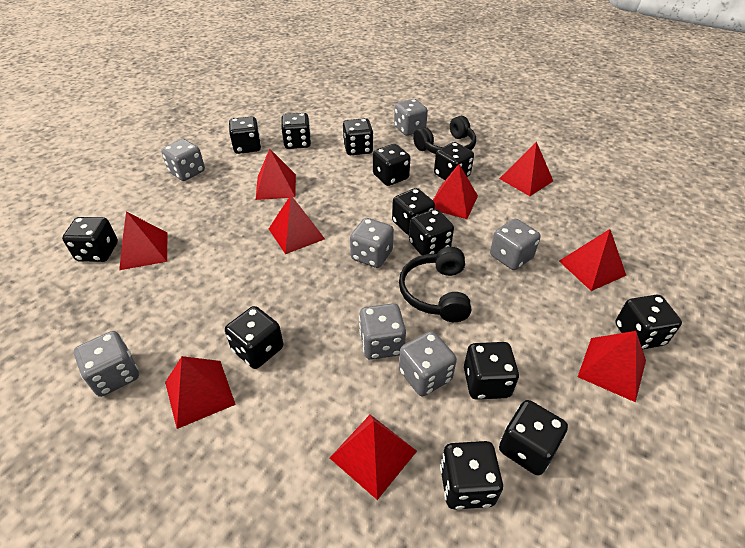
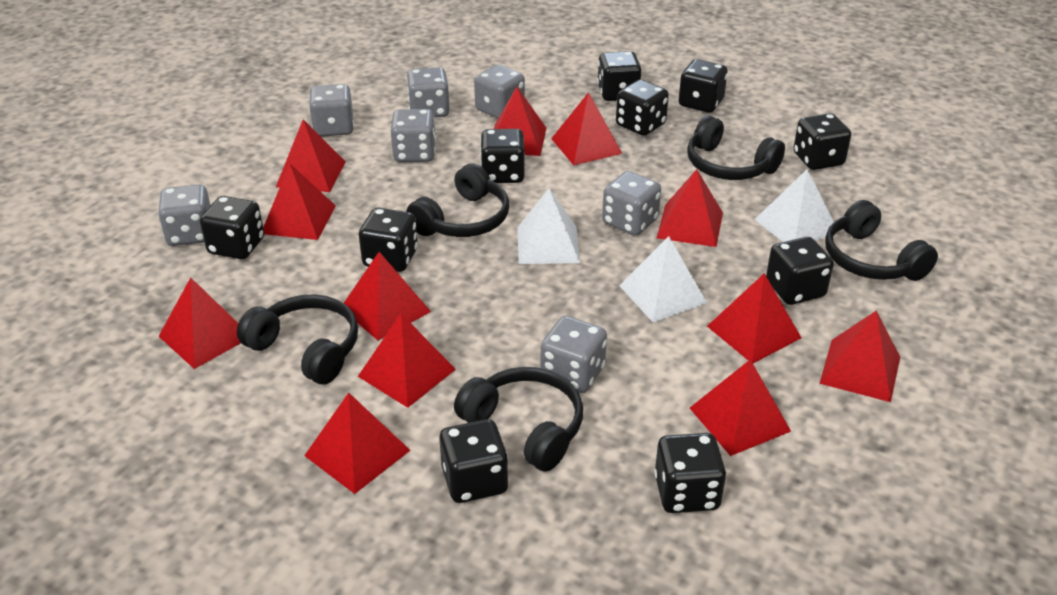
black dice: [62,217,118,262] [225,306,283,369] [229,116,261,154] [281,113,311,149] [343,118,373,155] [373,144,410,186] [392,188,435,235] [409,209,454,256] [434,142,474,180] [440,441,503,510] [464,342,519,400] [499,400,568,476] [615,295,682,350] = 13 -> [200,196,264,259] [359,208,418,272] [439,419,509,503] [480,129,525,183] [597,51,641,101] [616,79,669,136] [654,433,726,513] [678,59,728,113] [766,237,834,305] [793,113,851,170] = 10
black headphones: [399,247,471,322] [413,116,476,154] = 2 -> [237,294,358,384] [406,163,509,237] [454,367,583,472] [687,115,785,180] [825,200,938,281] = 5
red pyramid: [119,212,167,270] [165,356,236,429] [256,148,296,200] [269,195,325,254] [330,415,417,500] [433,164,478,219] [499,142,553,196] [559,229,626,291] [578,331,646,402] = 9 -> [159,277,241,369] [263,164,336,240] [276,120,346,192] [304,393,410,494] [344,252,431,341] [358,314,456,408] [494,87,546,156] [551,92,622,165] [657,169,723,247] [690,359,791,456] [707,273,801,363] [819,311,900,402] = 12
white pyramid: none = 0 -> [517,188,580,264] [619,236,707,322] [754,169,834,242] = 3

